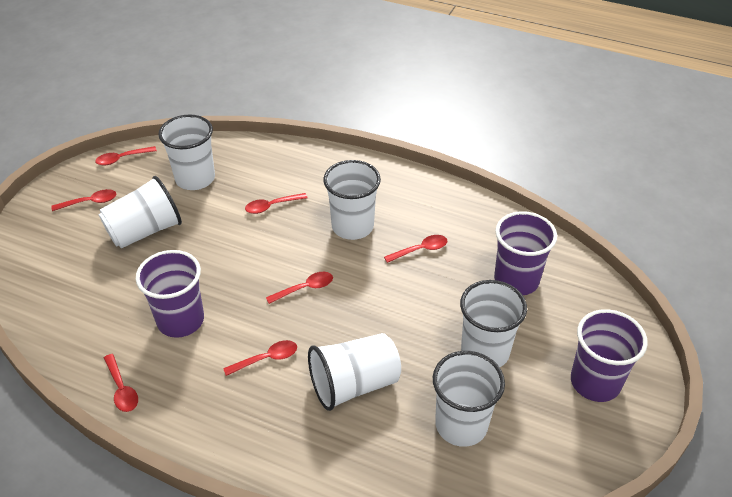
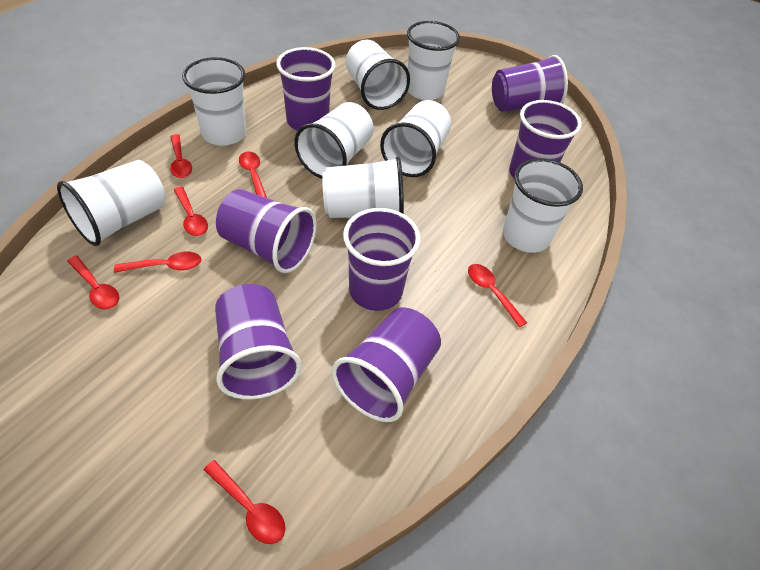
purple cup: [136,250,204,338] [494,211,557,295] [571,309,648,402] = 3 -> [215,284,302,400] [216,189,317,273] [276,47,335,131] [332,307,441,422] [343,208,421,311] [492,55,568,112] [509,100,582,178] = 7
white cup: [99,176,182,248] [158,115,215,190] [308,333,401,411] [323,160,381,240] [433,351,505,447] [460,280,527,367] = 6 -> [57,160,165,246] [182,57,246,146] [294,102,374,179] [322,156,404,218] [346,39,410,110] [380,100,451,177] [407,21,460,100] [503,158,583,253] = 8

